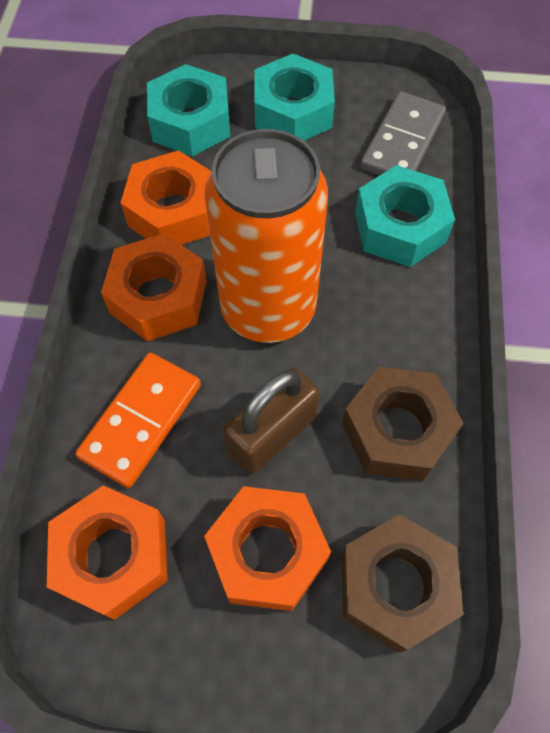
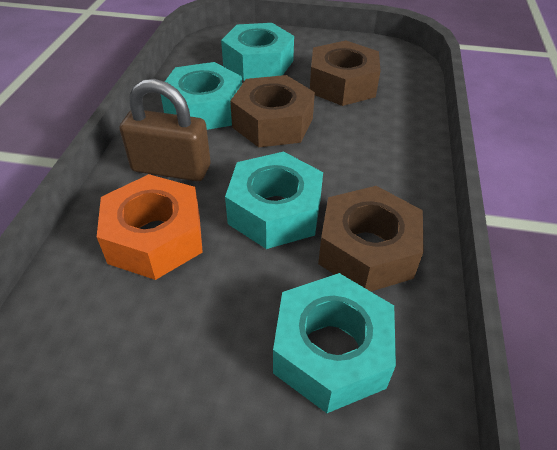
brown nut: [342,367,464,481] [342,514,463,653] = 2 -> [230,75,315,147] [310,40,380,106] [318,186,424,291] = 3
grey domino: [360,91,446,176] = 1 -> none = 0
orange can: [204,129,328,343] = 1 -> none = 0
orange domino: [75,353,201,488] = 1 -> none = 0
orange nut: [47,485,168,620] [101,233,207,342] [120,150,212,245] [204,486,331,611] = 4 -> [97,174,203,280] = 1
turquoise nut: [147,64,230,157] [254,54,335,141] [355,165,455,267] = 3 -> [161,62,242,130] [221,23,294,81] [225,151,323,249] [273,273,396,413] = 4

